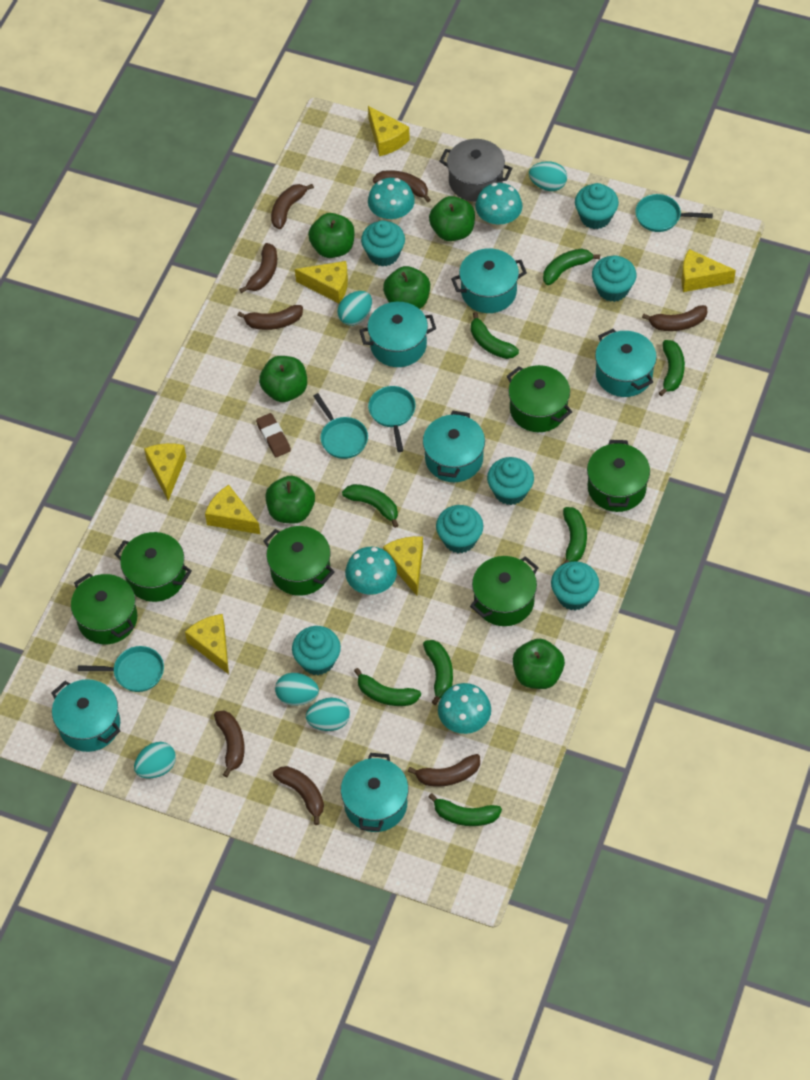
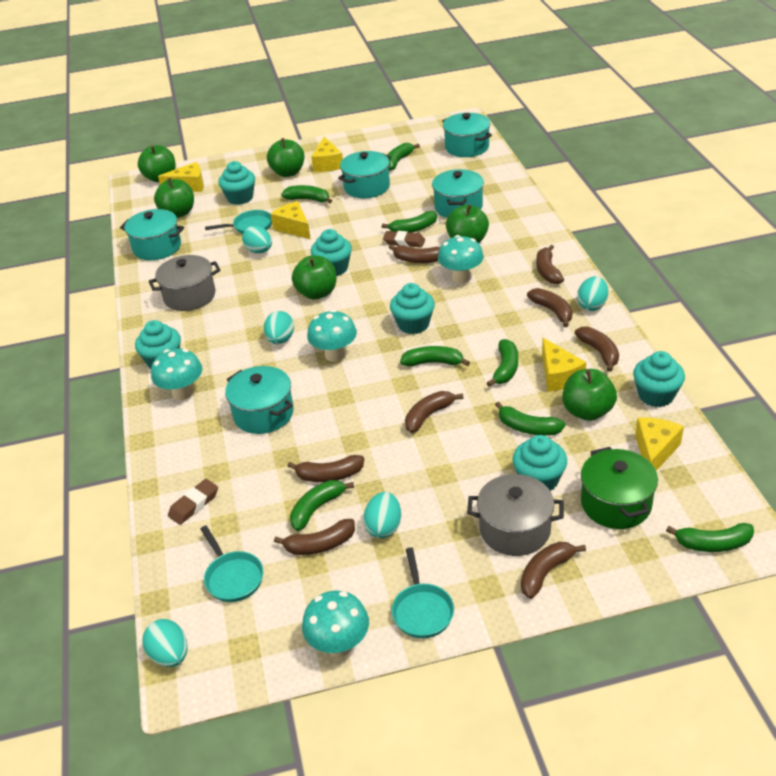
brown eraser: [256,413,291,457] = 1 -> [168,479,218,525] [383,231,425,247] = 2
green pot: [71,573,137,644] [114,532,192,602] [263,526,335,596] [470,556,539,626] [506,365,572,432] [587,440,650,512] = 6 -> [581,447,658,529] = 1
grey pot: [439,139,512,202] = 1 -> [149,255,220,311] [467,474,564,556] = 2
turquoise cupcake: [292,626,341,675] [361,220,405,267] [436,505,483,553] [487,457,534,505] [551,561,599,610] [575,183,619,229] [592,255,636,302] = 7 -> [135,320,181,369] [218,161,255,205] [311,229,352,276] [390,283,435,334] [512,435,567,491] [633,351,685,407] = 6
turquoise pan: [78,646,164,692] [313,393,368,459] [368,386,416,452] [635,194,713,232] = 4 -> [200,526,263,602] [205,210,272,234] [391,547,454,638] = 3
turquoise pot: [51,679,120,752] [341,753,409,832] [359,302,436,367] [423,411,485,482] [451,248,527,313] [595,329,657,397] = 6 -> [120,209,184,260] [225,366,294,434] [338,151,391,198] [432,169,484,218] [442,113,492,157] = 5
yellow cheese: [144,443,186,501] [185,614,229,674] [205,485,260,534] [295,261,348,303] [368,106,410,156] [383,536,423,595] [681,249,736,292] = 7 -> [158,162,204,192] [271,201,311,239] [311,137,343,172] [542,338,586,391] [635,418,684,471] = 5

